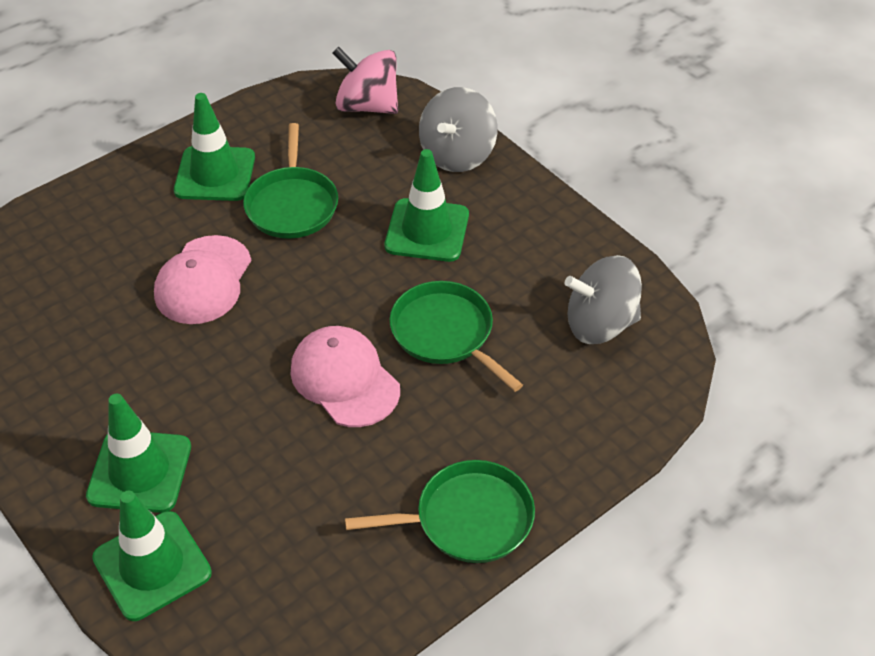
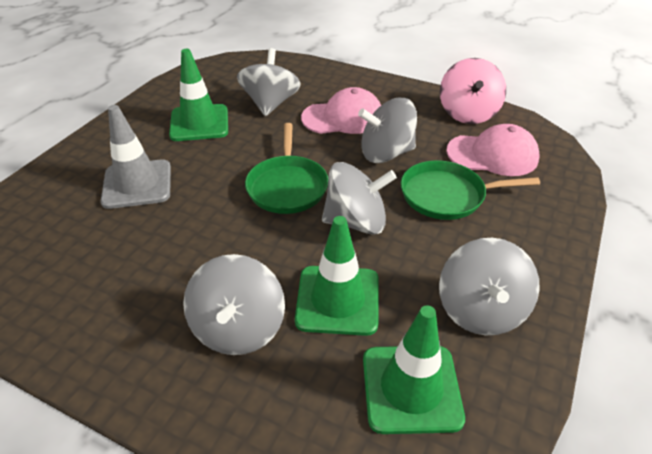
green pan: [243,123,338,239] [345,460,535,563] [390,281,523,392] = 3 -> [245,123,328,214] [401,160,540,220] = 2
green traffic cone: [86,394,191,513] [92,491,212,621] [174,93,255,201] [385,149,469,262] = 4 -> [169,49,228,141] [295,216,379,336] [363,305,465,434] = 3
grey spinning top: [419,87,497,172] [565,255,642,344] = 2 -> [183,254,285,355] [237,48,301,116] [322,162,397,235] [358,98,417,163] [439,238,540,335] = 5
grey traffic cone: none = 0 -> [101,105,171,209] = 1

